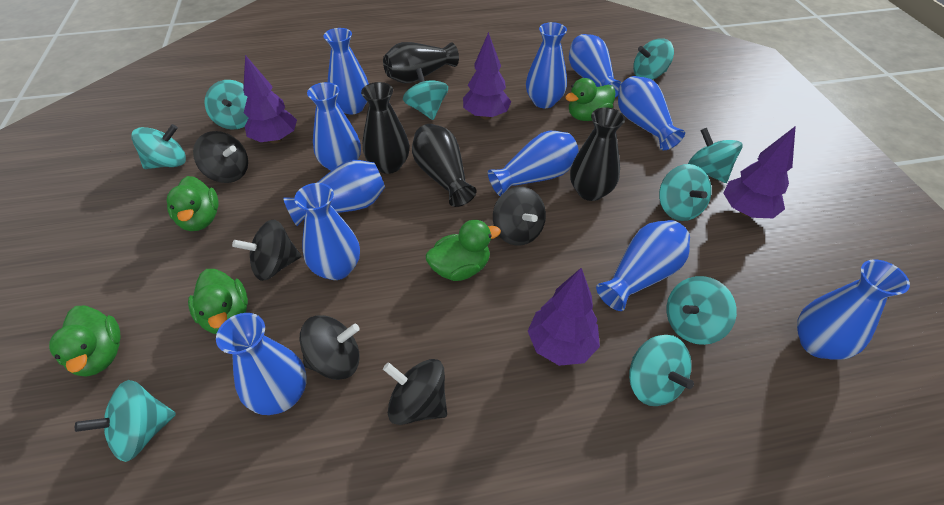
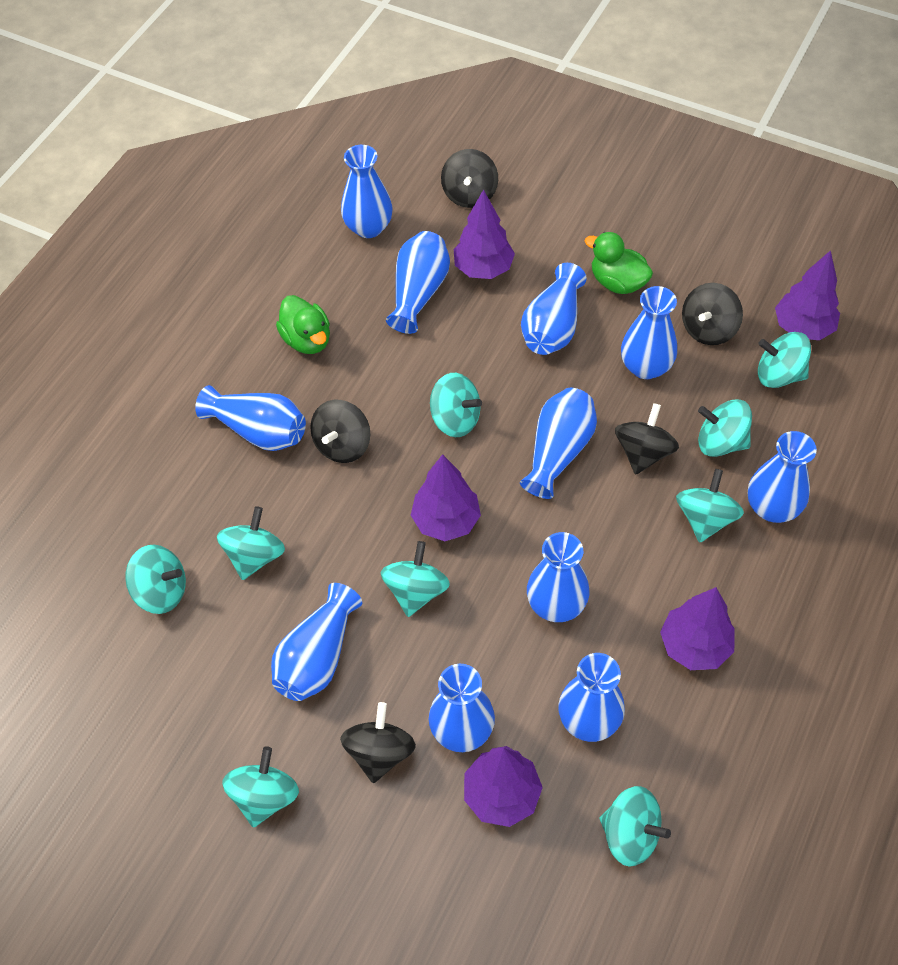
black vase: [361,82,410,174] [383,42,459,83] [412,124,477,207] [570,107,625,201] = 4 -> none = 0
green duck: [49,305,121,377] [167,176,219,231] [188,269,248,334] [426,220,501,281] [565,78,616,121] = 5 -> [276,295,330,354] [585,232,653,294] = 2
purple tree: [243,55,297,143] [463,32,511,120] [528,268,600,366] [723,126,796,218] = 4 -> [411,454,481,541] [454,189,515,279] [464,746,543,827] [660,587,735,670] [775,250,840,340] = 5

